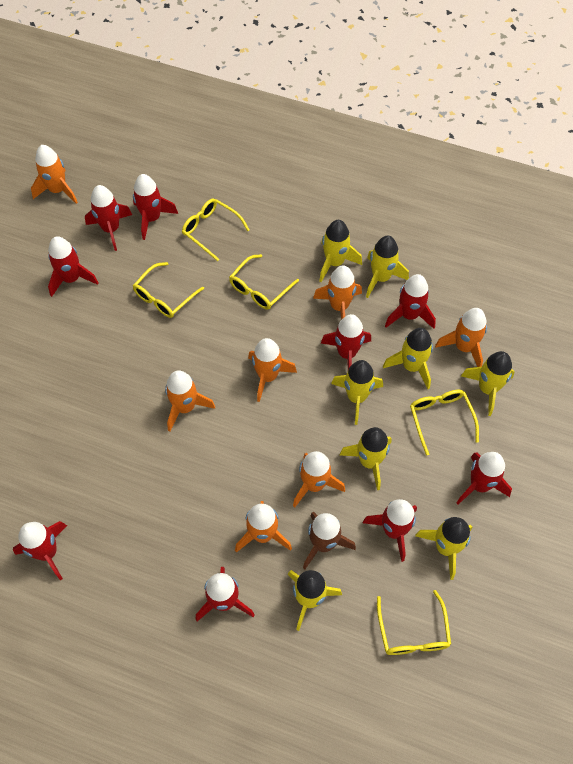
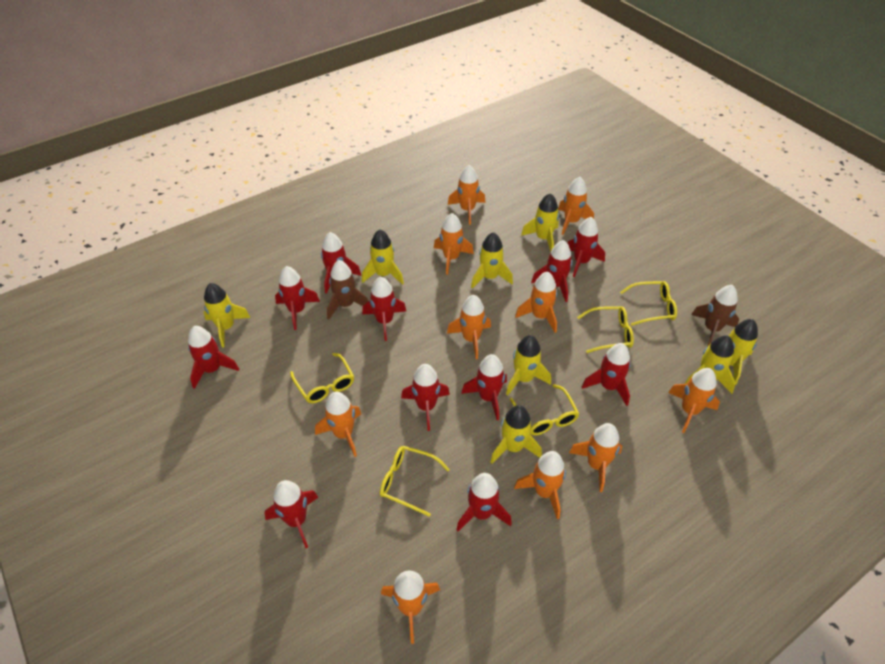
brown rocket: [303,512,356,570] = 1 -> [327,260,368,320] [691,285,739,347] = 2
orange rocket: [31,145,78,204] [165,370,215,431] [235,501,292,553] [248,338,297,402] [293,451,345,508] [313,265,362,320] [435,308,487,367] = 7 -> [315,392,361,457] [381,570,440,644] [434,213,474,275] [447,295,491,359] [448,165,485,225] [514,451,566,519] [515,272,557,333] [558,177,594,235] [569,423,622,492] [668,368,720,433] = 10
red rocket: [13,521,67,580] [48,236,99,297] [85,185,132,251] [133,174,178,240] [196,567,255,621] [321,314,371,370] [363,499,417,562] [385,274,436,329] [456,452,512,505] = 9 -> [188,326,239,389] [265,480,318,548] [275,266,320,330] [321,232,361,294] [362,277,406,341] [401,364,450,431] [456,473,512,532] [461,354,507,420] [531,240,572,302] [567,217,605,277] [582,343,631,406] = 11

